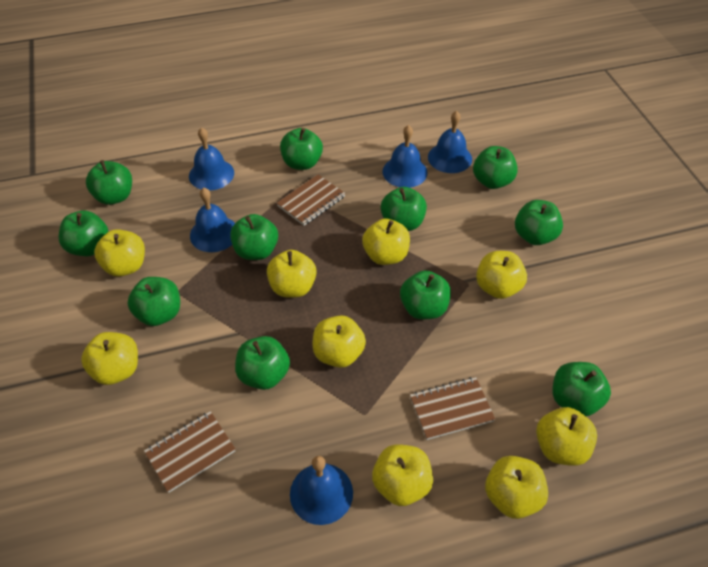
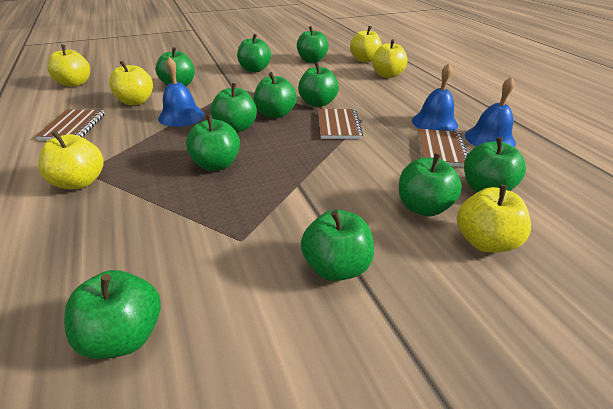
blue bell: [189,127,234,190] [190,188,235,252] [290,456,353,525] [382,125,428,188] [428,111,472,173] = 5 -> [158,57,204,127] [412,63,458,131] [465,77,516,148] = 3
yellow apple: [81,332,138,385] [94,229,145,276] [267,250,317,298] [312,315,366,368] [362,219,410,265] [372,444,433,506] [476,251,527,299] [485,456,548,519] [536,407,597,466] = 9 -> [38,131,104,189] [47,45,90,87] [109,61,153,105] [350,26,382,63] [372,39,408,78] [457,185,531,253] = 6

